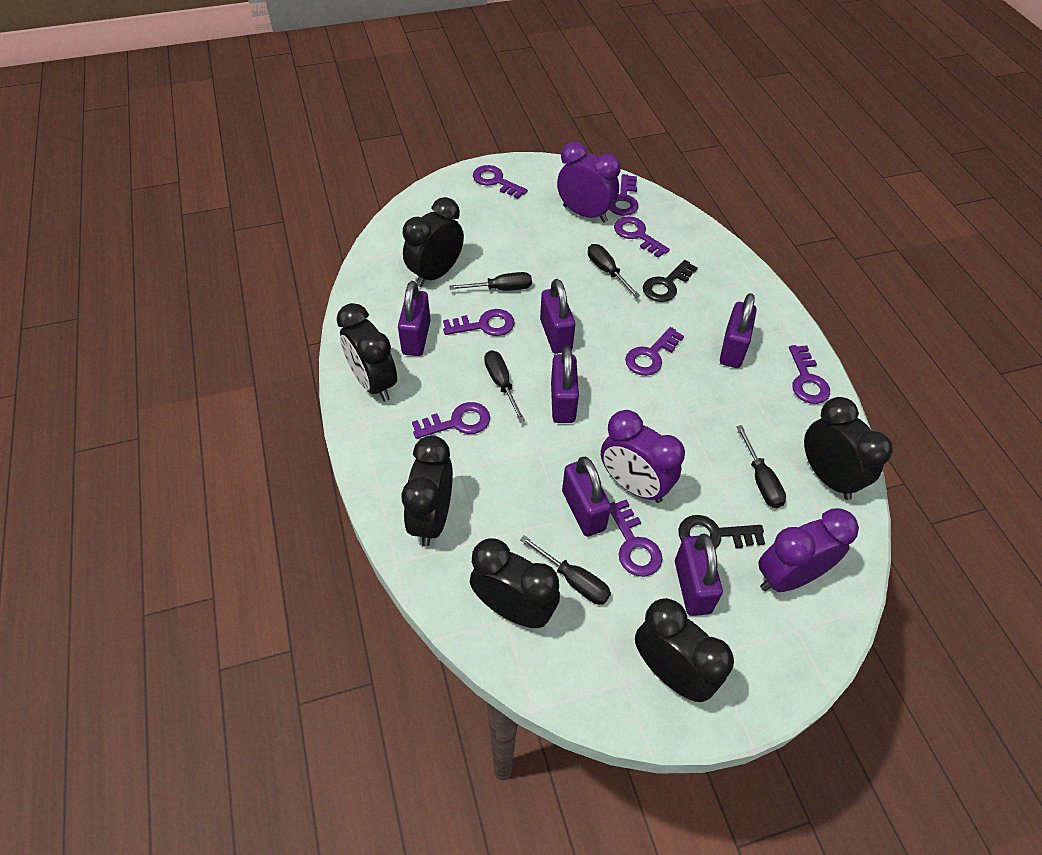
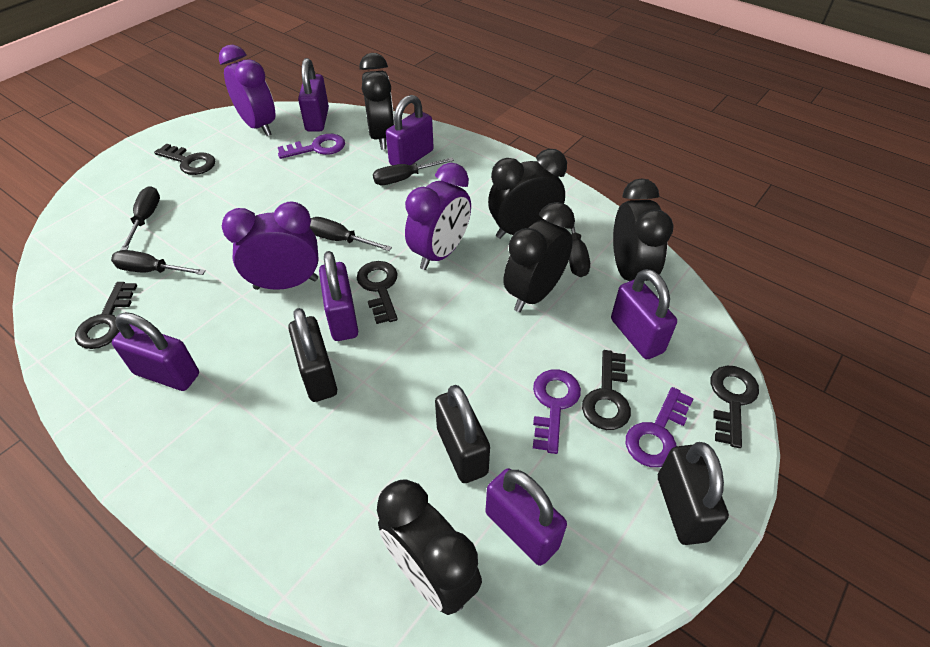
black clock: [337,303,397,402] [401,436,453,546] [402,197,464,287] [470,538,560,628] [635,598,734,702] [804,397,893,500] = 6 -> [359,53,394,150] [377,479,482,615] [488,149,567,239] [503,202,575,312] [613,178,674,281] = 5
black key: [643,260,698,302] [679,515,765,549] = 2 -> [75,282,137,349] [154,144,216,175] [357,261,398,324] [582,350,631,430] [711,366,759,448] = 5
black padlock: none = 0 -> [288,308,337,402] [435,385,490,483] [658,442,729,545] = 3
purple key: [412,402,490,439] [443,309,515,336] [473,165,528,199] [609,174,638,216] [610,499,663,577] [614,216,670,258] [625,327,684,376] [789,345,830,404] = 8 -> [278,134,345,159] [533,369,581,454] [626,387,694,467] = 3

